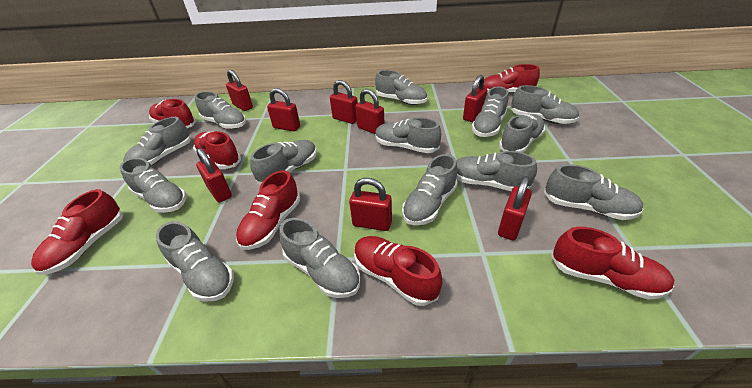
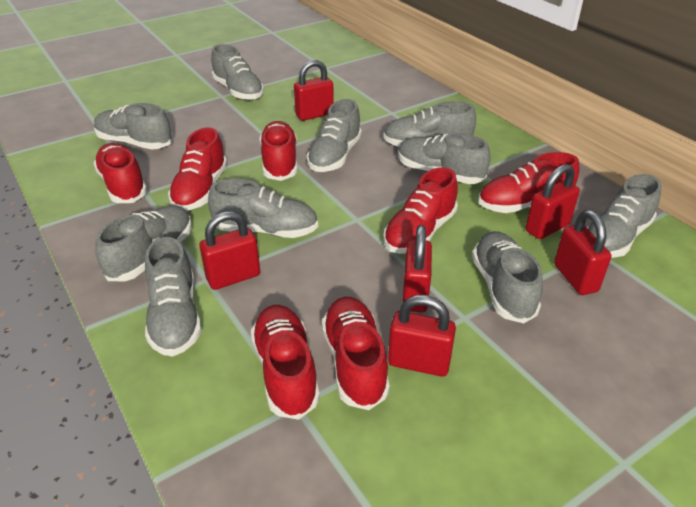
grey shoe: [119,158,186,213] [123,117,191,165] [156,221,234,302] [195,91,246,129] [250,140,317,184] [279,218,360,298] [375,70,427,105] [375,117,441,153] [402,154,458,225] [456,151,537,191] [471,86,508,137] [499,114,545,153] [511,85,579,124] [544,164,644,220] = 14 -> [94,103,173,149] [95,205,192,281] [145,237,201,357] [208,178,318,238] [211,44,264,100] [307,99,362,172] [383,101,476,147] [398,133,491,184] [472,231,543,323] [587,174,662,258] = 10
red padlock: [196,148,232,203] [226,70,253,111] [267,88,300,131] [330,80,358,124] [349,178,392,231] [355,89,385,134] [463,75,488,122] [498,176,532,240] = 8 -> [200,211,260,290] [294,60,334,121] [388,295,456,377] [403,225,432,312] [526,164,580,239] [554,210,611,295] = 6

